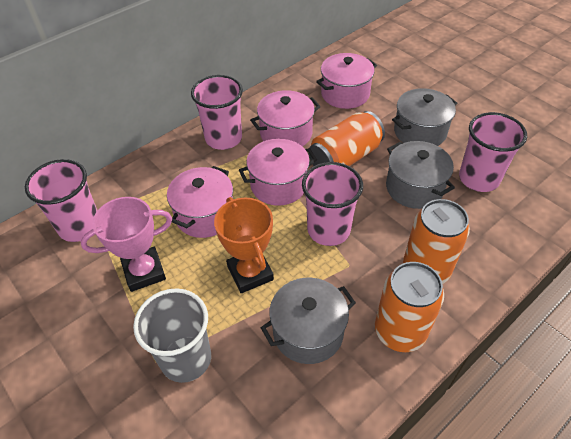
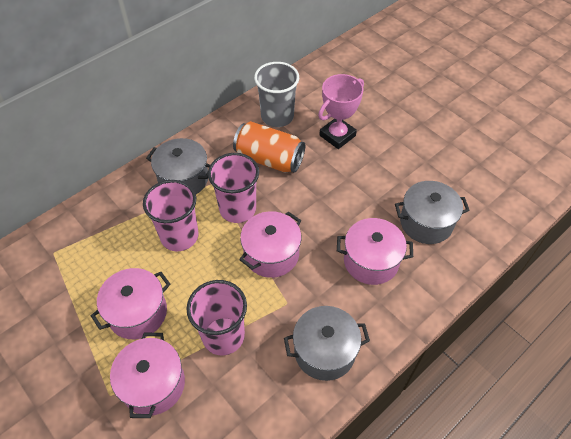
orange can: [308,111,385,166] [375,262,444,352] [403,199,470,284] = 3 -> [233,121,305,173] = 1
orange trophy: [214,197,274,293] = 1 -> none = 0
pink cup: [25,159,98,242] [191,75,243,150] [302,162,363,246] [459,112,527,192] = 4 -> [143,180,199,251] [187,280,247,355] [208,153,259,223] = 3

